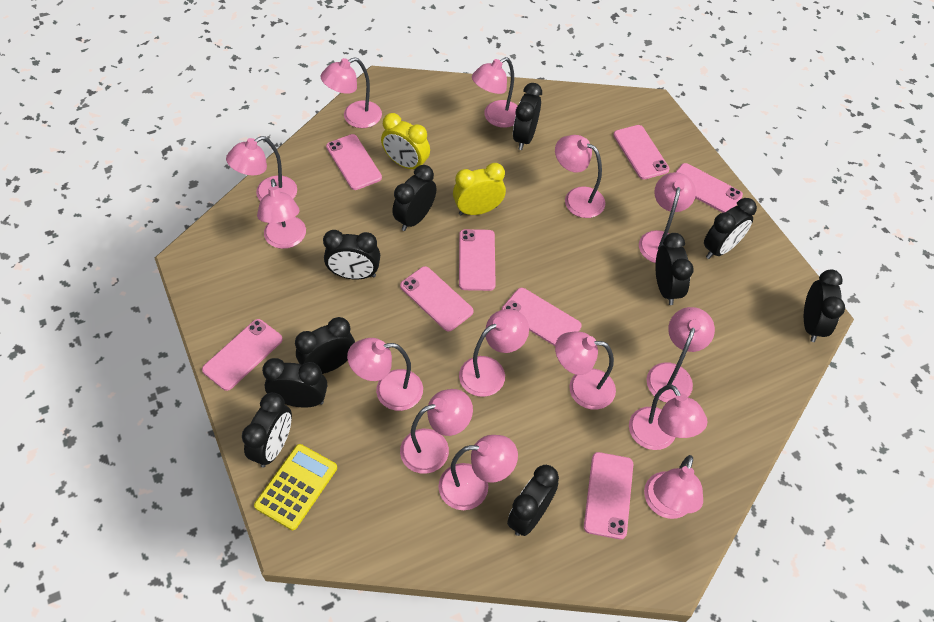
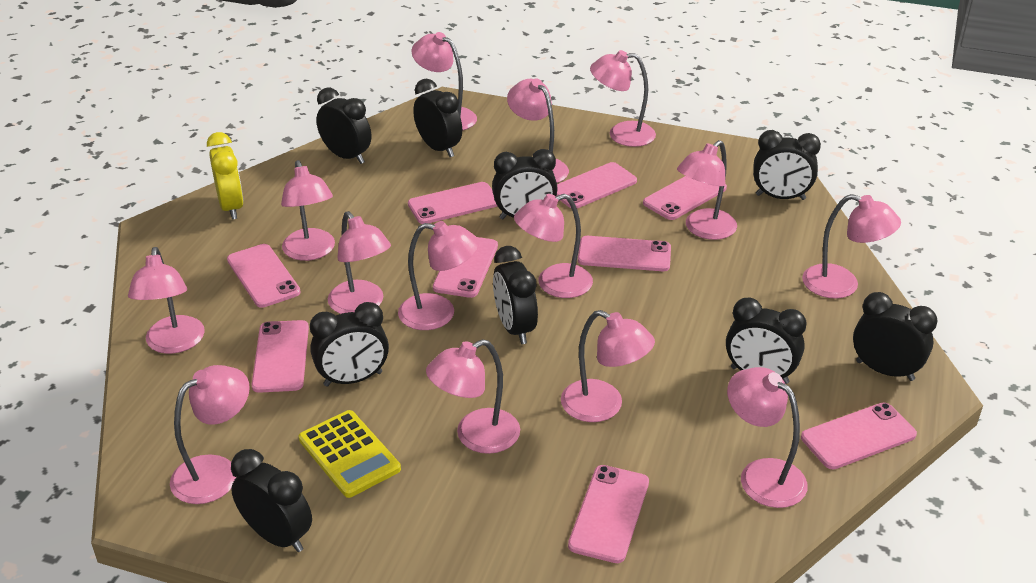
black clock: [242,393,292,467] [262,358,327,408] [295,317,355,374] [323,230,380,280] [392,165,436,231] [507,465,559,536] [513,83,542,150] [655,233,694,305] [704,198,757,259] [804,269,845,342] = 10 -> [231,449,312,552] [310,302,389,387] [316,87,371,164] [413,79,462,157] [492,149,558,219] [493,246,538,344] [726,297,807,384] [753,130,821,200] [853,292,938,381] = 9
pink phone: [202,319,283,391] [326,134,382,190] [400,266,474,332] [459,229,496,291] [502,288,582,346] [584,452,633,539] [613,125,670,180] [676,163,743,213] = 8 -> [227,244,301,308] [251,320,309,393] [408,182,497,224] [433,237,498,298] [556,162,637,208] [568,465,649,563] [578,236,671,271] [643,176,727,220] [801,403,917,469] = 9
yellow clock: [381,113,430,169] [453,163,506,216] = 2 -> [207,132,244,220] = 1

